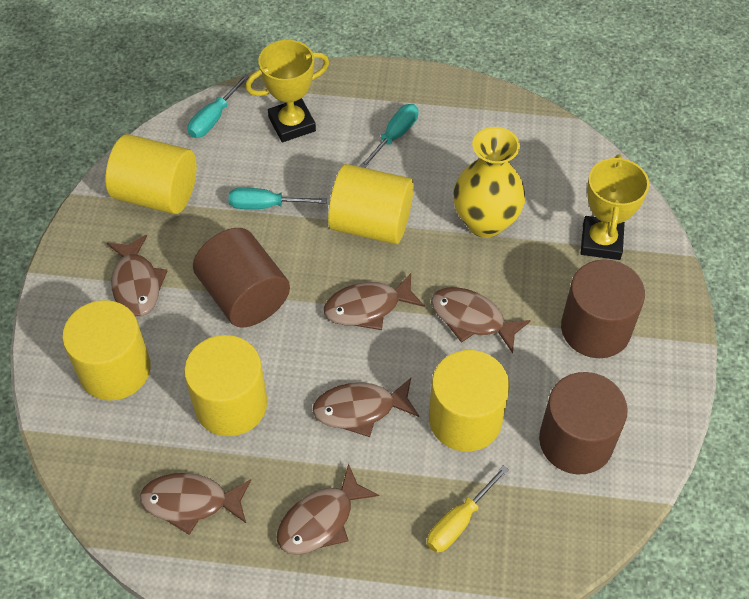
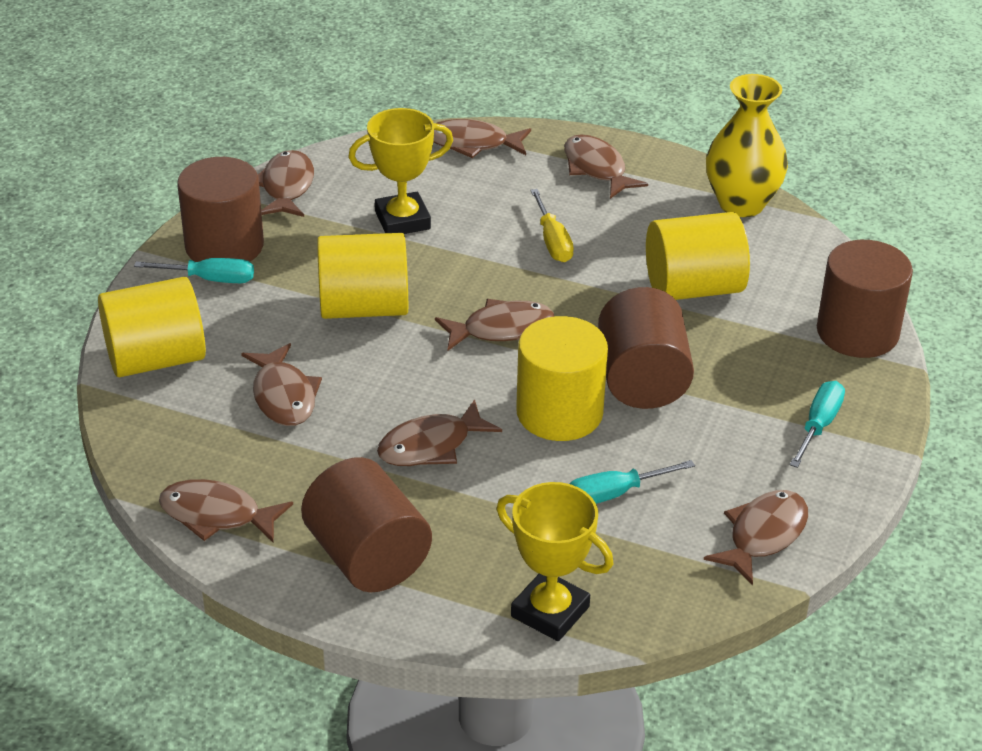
brown cylinder: [193,228,290,328] [539,372,628,475] [561,259,645,358] = 3 -> [177,157,264,262] [301,457,432,592] [598,287,694,409] [817,240,913,358] = 4
brown fish: [107,235,167,317] [140,473,251,535] [277,463,379,555] [312,378,419,437] [324,273,425,330] [431,287,531,354] = 6 -> [159,479,293,543] [241,343,322,426] [258,150,314,217] [377,399,502,466] [433,119,531,158] [435,299,554,351] [564,134,648,199] [704,490,808,586] = 8
yellow cylinder: [62,300,151,401] [106,134,197,214] [184,335,267,436] [328,164,414,244] [429,350,510,452] = 5 -> [98,277,206,377] [317,233,408,319] [516,316,608,441] [646,212,750,300] = 4

